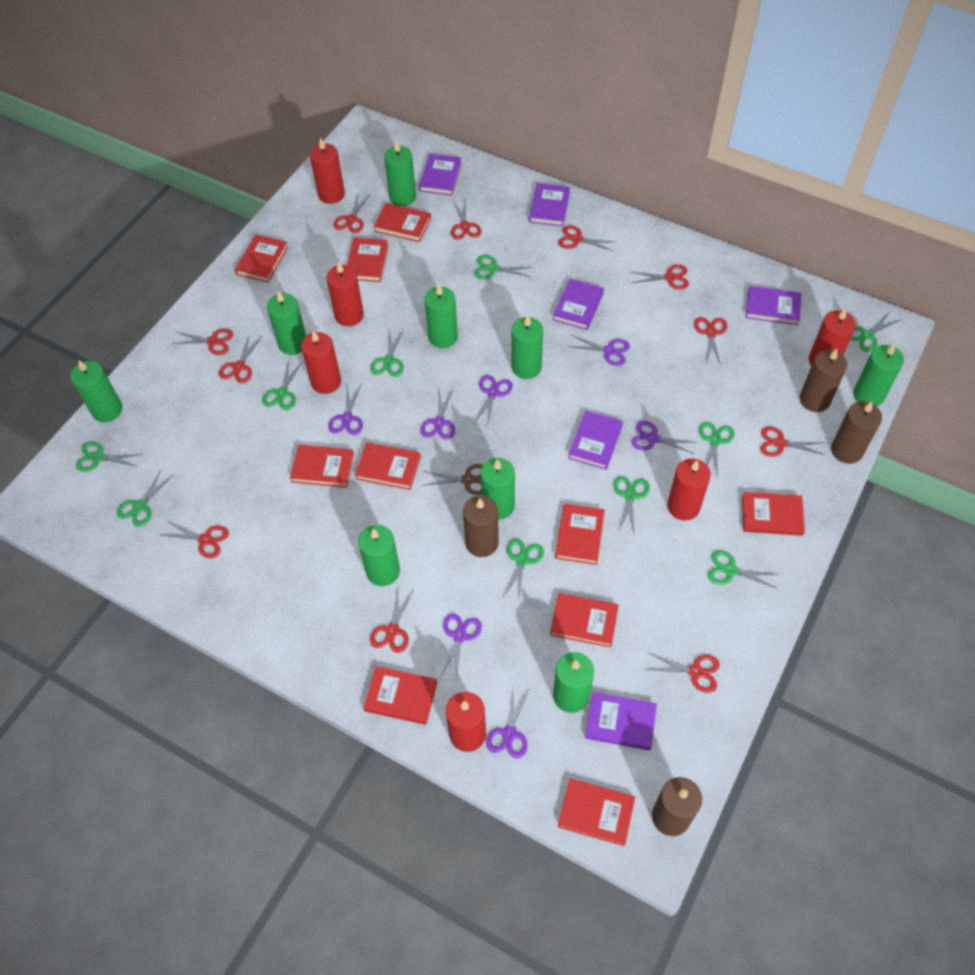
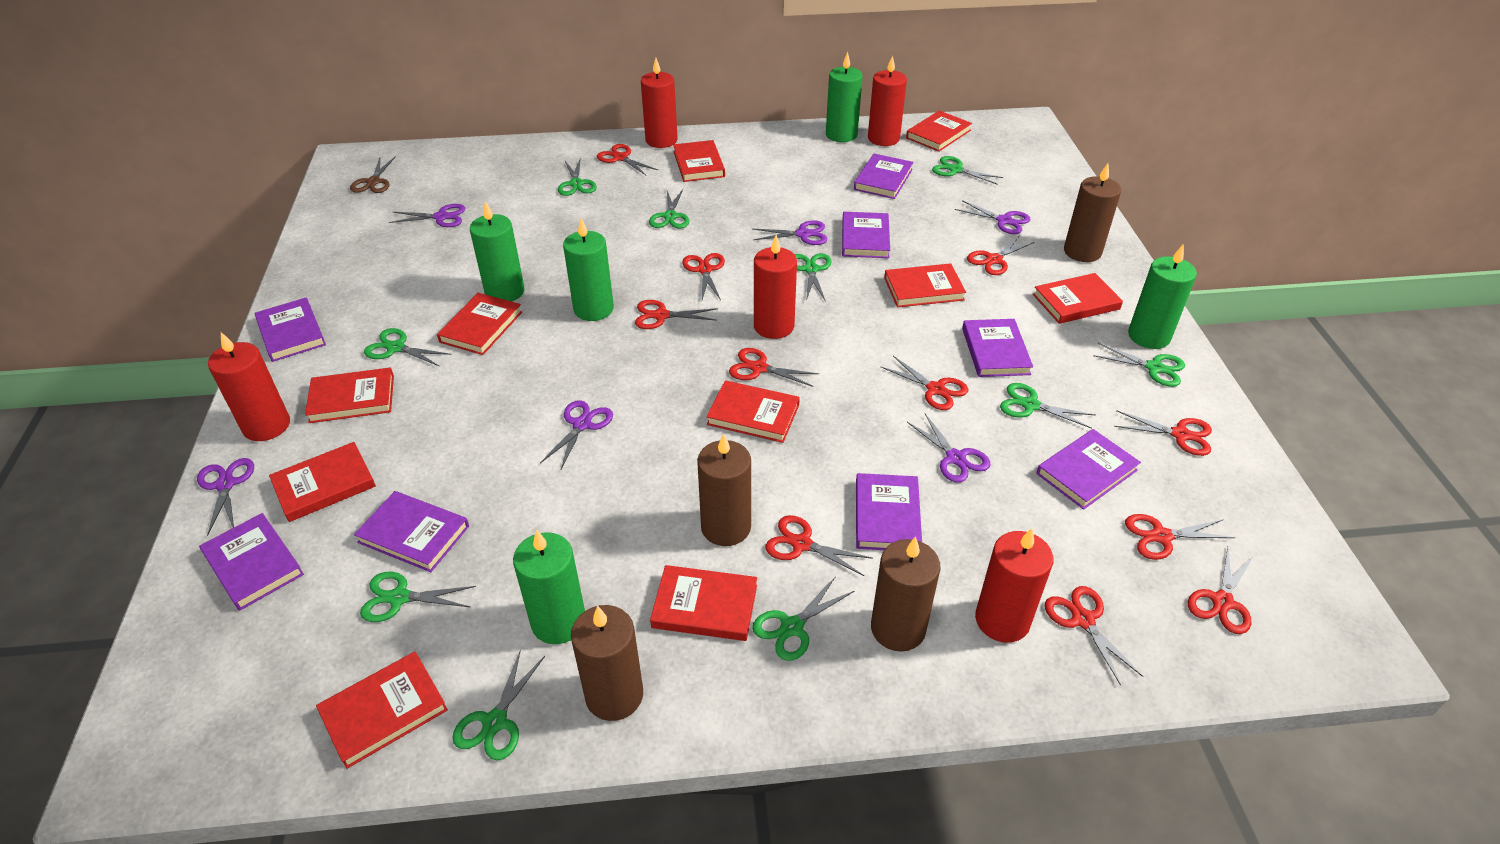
green candle: [70,360,122,422] [267,291,306,355] [358,525,400,586] [384,140,416,206] [424,284,458,348] [481,458,515,519] [511,315,543,379] [553,652,594,713] [853,343,904,406] = 9 -> [470,201,525,302] [513,529,585,644] [563,219,614,321] [826,52,863,142] [1128,244,1197,349] = 5
purple book: [419,154,462,195] [529,183,570,226] [553,279,604,330] [568,411,623,470] [585,692,657,750] [746,286,802,325] = 6 -> [199,513,304,611] [255,297,326,362] [354,491,469,572] [842,212,890,258] [854,154,914,199] [856,473,922,550] [962,319,1033,377] [1036,429,1141,510] = 8
purple scissors: [328,385,363,435] [420,390,455,440] [439,613,482,682] [474,375,513,425] [486,687,530,759] [567,335,630,366] [631,421,695,454] = 7 -> [197,458,254,536] [389,204,465,227] [540,400,613,469] [753,220,827,245] [907,414,991,483] [955,200,1031,234] = 6
red candle: [301,331,341,394] [310,138,345,204] [326,261,364,326] [446,692,486,752] [667,458,711,521] [809,308,856,366] = 6 -> [208,332,290,441] [641,58,678,148] [754,235,797,339] [868,55,907,146] [975,528,1054,643] = 5

